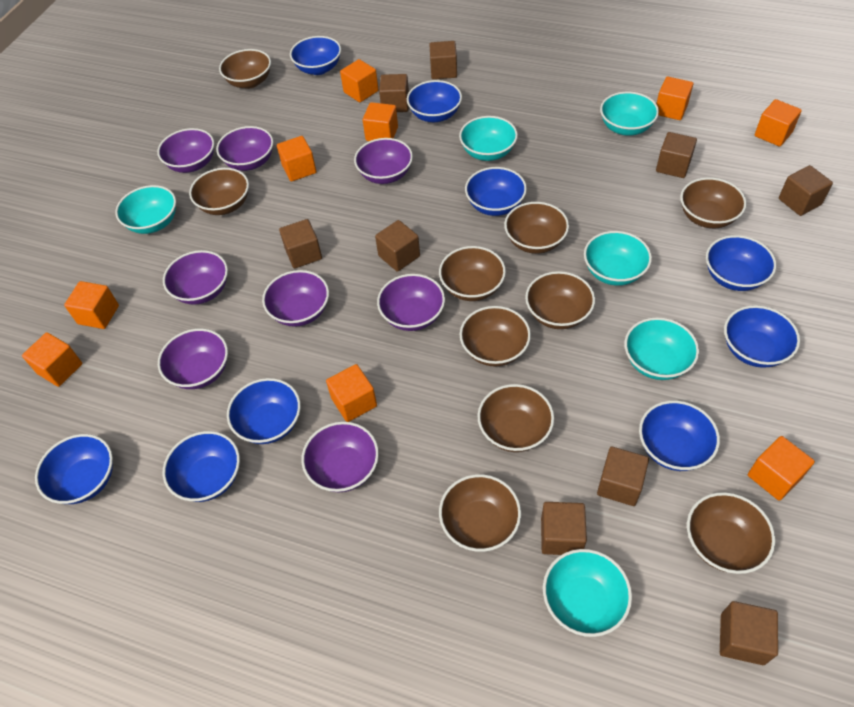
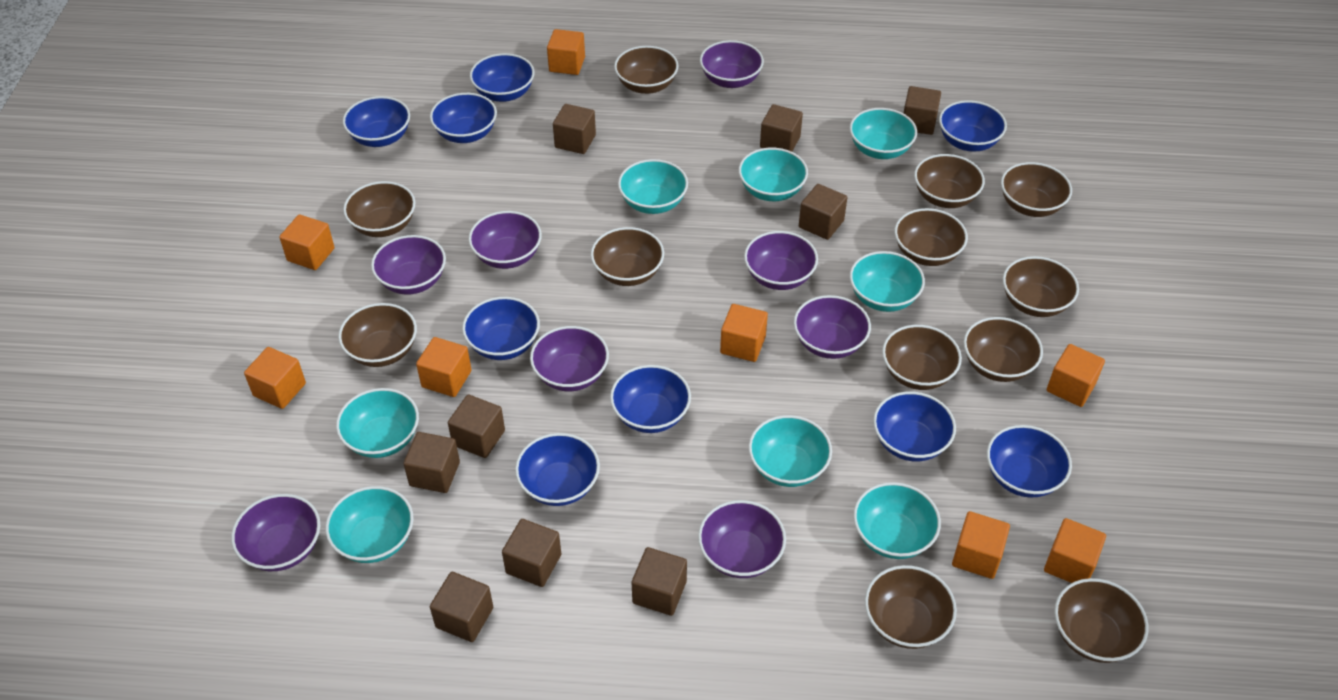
brown bowl: [189,168,249,215] [219,49,271,89] [439,246,506,301] [439,474,521,552] [460,306,531,366] [477,384,554,452] [504,202,569,254] [525,271,595,329] [680,177,746,228] [687,492,775,574] = 10 -> [338,303,417,367] [343,181,415,237] [591,227,664,286] [614,46,679,94] [865,565,957,649] [882,325,962,390] [895,208,968,266] [914,154,985,208] [964,317,1043,382] [1001,162,1072,217] [1003,256,1079,317] [1054,578,1149,663] = 12
orange cube: [22,332,82,387] [64,281,119,329] [277,136,316,182] [326,364,377,422] [340,59,379,102] [363,102,398,141] [656,77,693,120] [748,436,815,501] [754,99,802,146] = 9 -> [244,347,306,409] [279,214,335,270] [416,337,472,397] [547,29,585,75] [720,304,768,362] [952,511,1010,579] [1044,518,1106,583] [1047,344,1105,407] = 8
turquoise bowl: [115,185,176,234] [459,116,518,161] [543,549,632,637] [584,231,652,286] [600,92,659,136] [624,317,699,380] = 6 -> [325,486,414,563] [336,388,419,458] [618,159,688,214] [739,148,808,201] [749,415,832,487] [849,108,917,159] [850,251,925,312] [853,482,941,559] = 8

